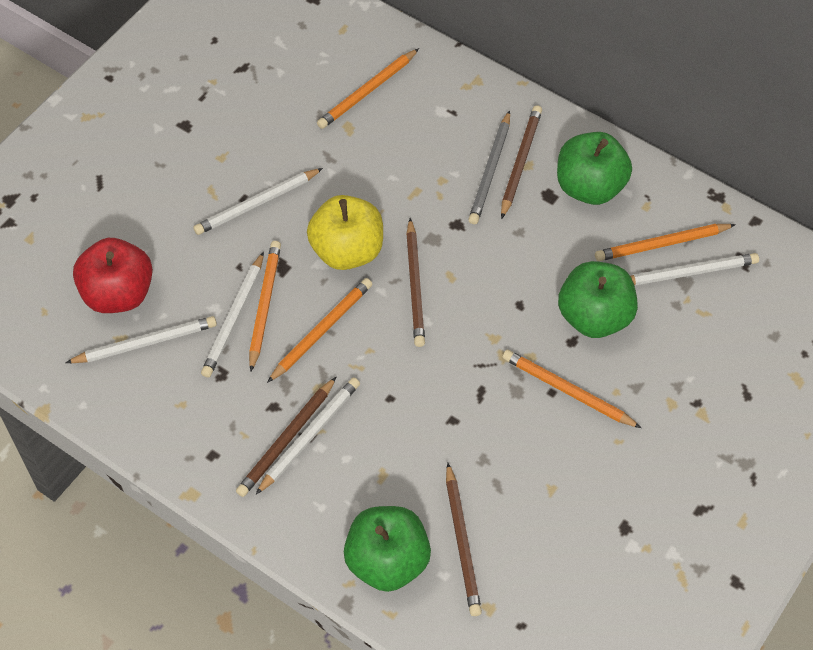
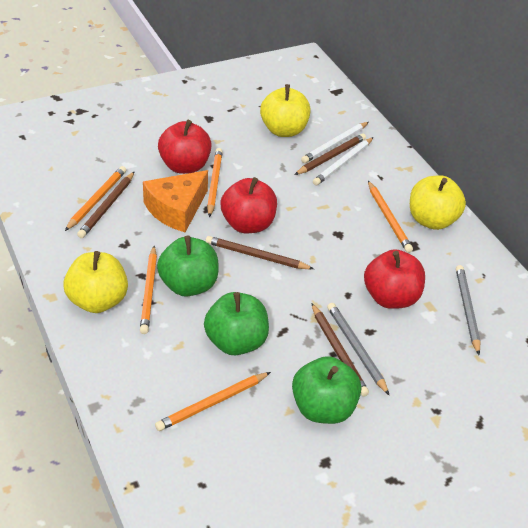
grey pencil: [468,110,510,224] = 1 -> [327,303,389,395] [456,265,480,355] = 2
orange cheese: none = 0 -> [143,170,208,232] = 1
red apple: [73,238,153,313] = 1 -> [158,120,212,174] [221,177,277,233] [364,249,425,309] = 3
white pencil: [65,316,217,363] [193,168,323,235] [201,252,264,378] [256,377,360,494] [631,253,759,285] = 5 -> [301,122,369,163] [313,137,374,186] = 2
yellow apple: [307,195,383,270] = 1 -> [63,251,128,313] [260,84,311,137] [410,175,466,230] = 3

